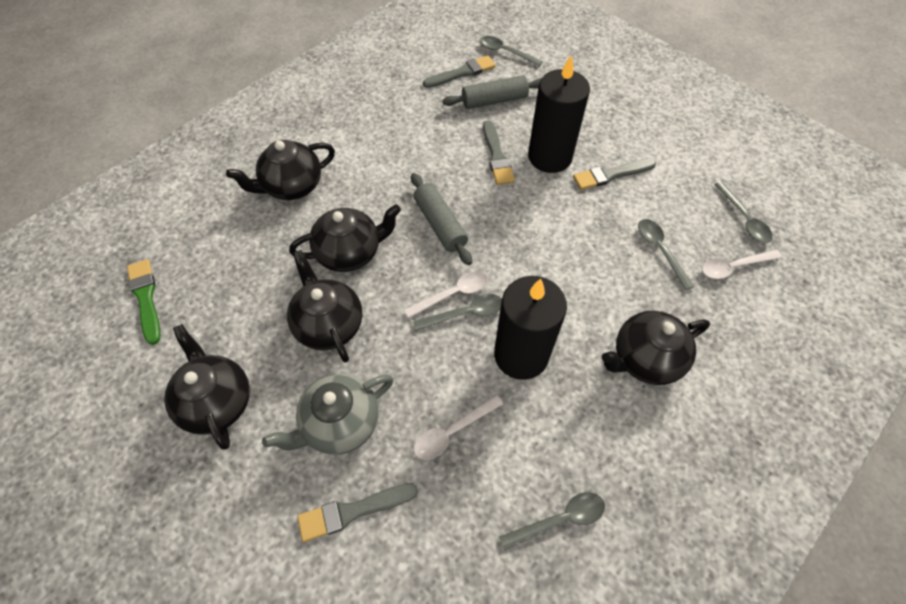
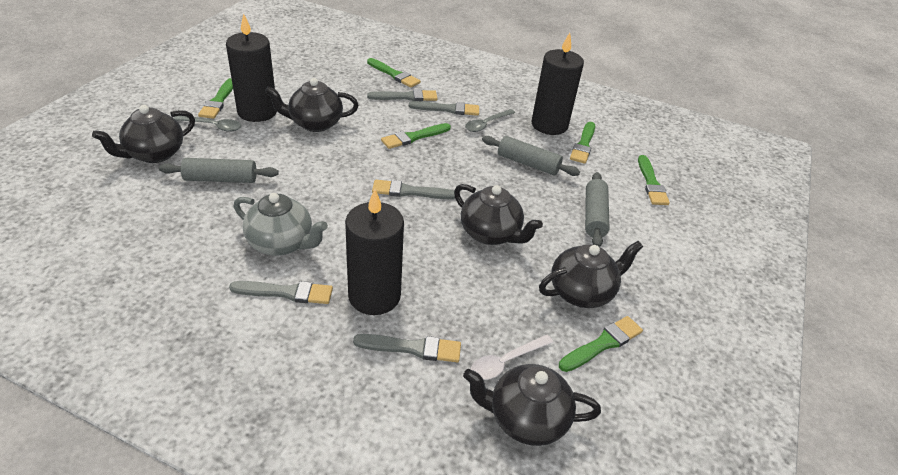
black candle: [494,276,567,380] [528,55,590,173] = 2 -> [226,13,277,122] [345,189,404,315] [531,33,584,135] = 3
green brush: [127,259,161,345] = 1 -> [198,78,233,119] [367,58,421,88] [381,123,451,149] [559,316,643,372] [570,122,595,164] [638,155,670,205] = 6
grey brush: [297,483,418,542] [423,56,496,88] [483,120,515,185] [573,159,656,190] = 4 -> [229,281,333,304] [353,334,461,362] [367,89,438,101] [372,180,455,199] [409,101,479,116] = 5
grey rolling pin: [411,173,472,265] [442,75,541,109] = 2 -> [159,158,279,183] [482,136,580,176] [585,172,610,247] = 3
grey spoon: [413,294,502,331] [480,36,543,66] [499,492,605,550] [638,219,694,290] [714,182,772,243] = 5 -> [174,116,242,132] [465,109,515,132] = 2
white spoon: [404,271,488,318] [413,395,503,460] [702,250,782,279] = 3 -> [471,335,554,380] = 1

